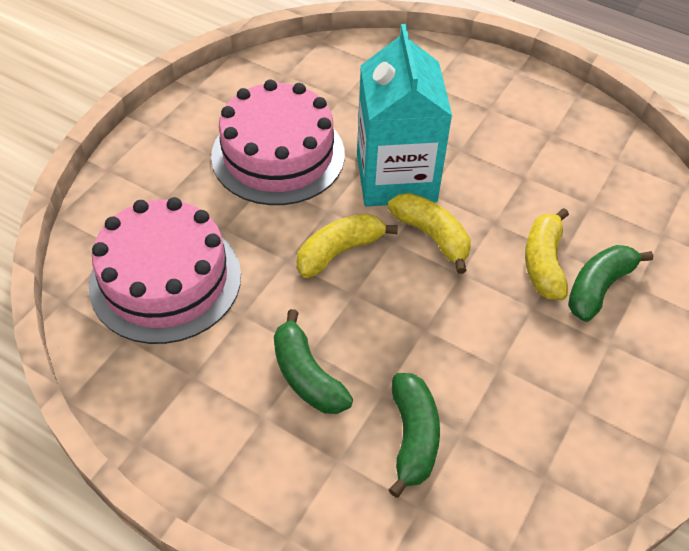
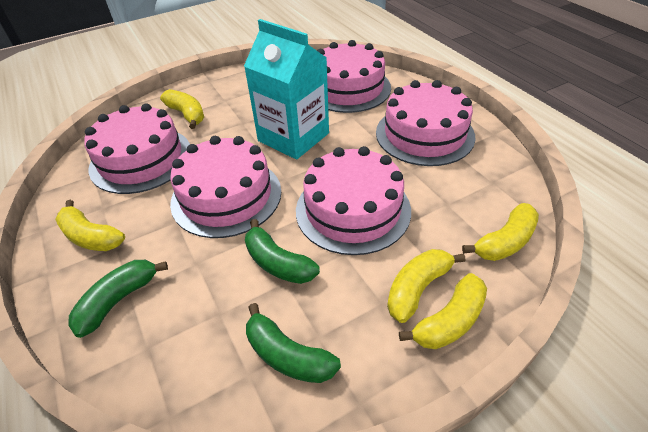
pink cake: [89,197,241,344] [211,79,345,205] = 2 -> [84,103,190,194] [170,136,281,238] [296,146,411,255] [317,40,391,113] [376,80,476,166] = 5
yellow banana: [296,214,398,278] [388,193,471,274] [525,208,569,300] = 3 -> [55,200,125,251] [160,89,204,129] [387,249,465,323] [399,273,487,349] [462,203,539,261] = 5

